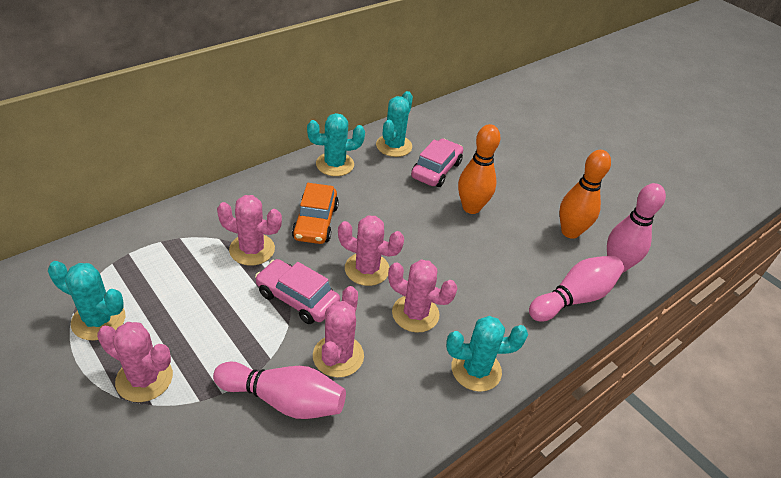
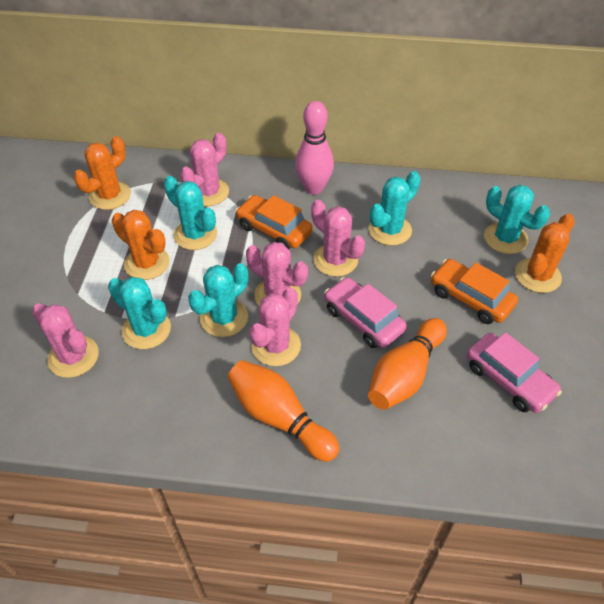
orange cactus: none = 0 -> [74,136,131,210] [112,210,170,280] [515,214,575,293] = 3
orange car: [292,183,339,244] = 1 -> [236,195,313,249] [431,259,518,324] = 2
pink bowling pin: [213,362,346,419] [529,255,624,321] [607,183,666,273] = 3 -> [295,101,334,195] = 1
turquoise cactus: [48,261,125,340] [307,113,365,176] [376,91,413,157] [446,316,528,392] = 4 -> [108,277,171,349] [164,176,217,250] [188,263,248,337] [369,171,421,246] [484,185,550,254] = 5

